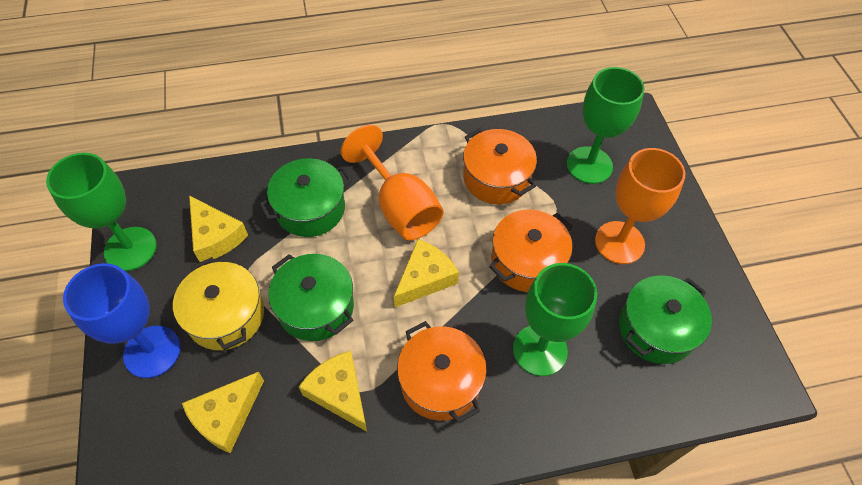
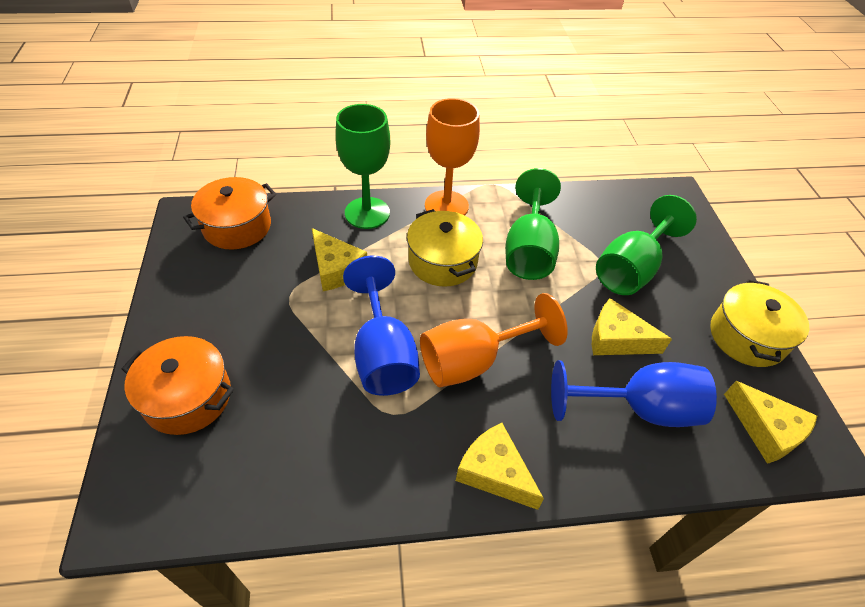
blue goblet: [63,263,180,378] = 1 -> [343,255,420,396] [551,360,717,427] = 2
green pot: [259,158,353,237] [268,254,354,341] [619,275,712,364] = 3 -> none = 0
orange pot: [397,321,487,423] [463,128,537,204] [489,210,572,292] = 3 -> [121,336,234,435] [183,177,276,250] = 2
yellow pot: [173,257,264,350] = 1 -> [407,209,483,287] [710,279,809,367] = 2

